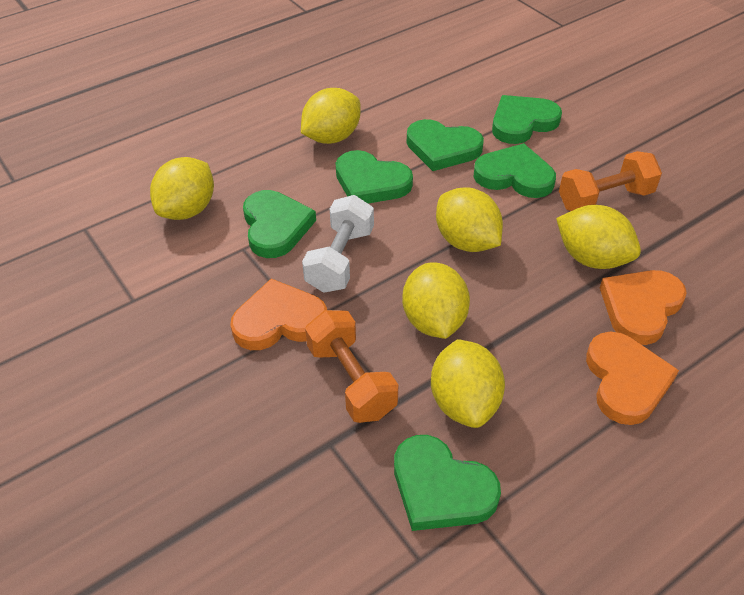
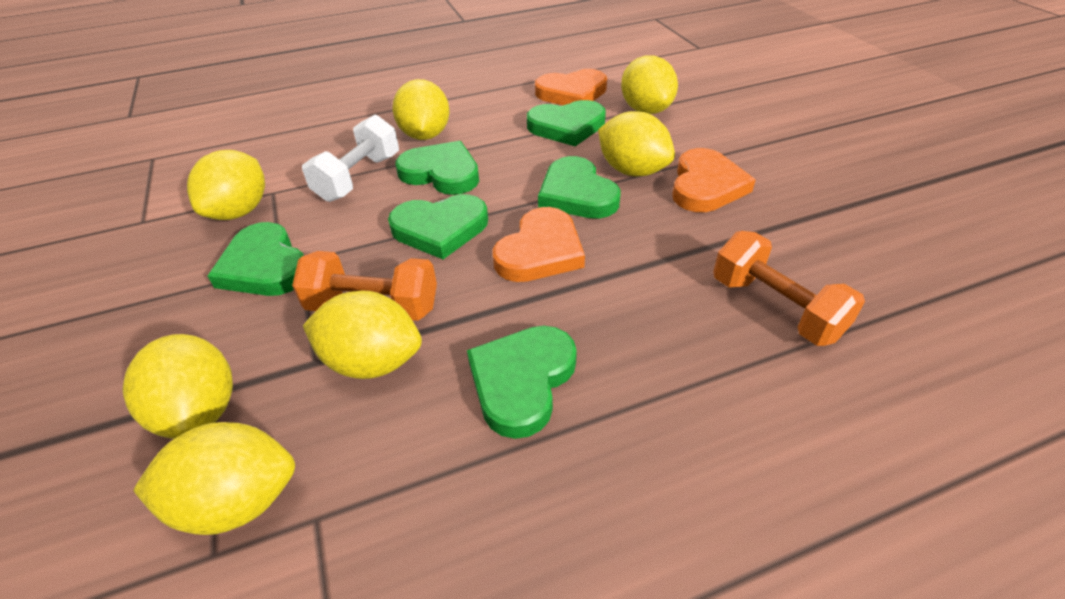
yellow lemon: [150,157,214,220] [301,88,361,144] [402,262,470,339] [431,339,505,428] [436,187,503,252] [556,205,641,269] = 6 -> [122,334,233,439] [133,422,295,535] [187,150,265,220] [303,291,422,379] [392,79,450,140] [598,111,675,176] [621,55,678,114] = 7

